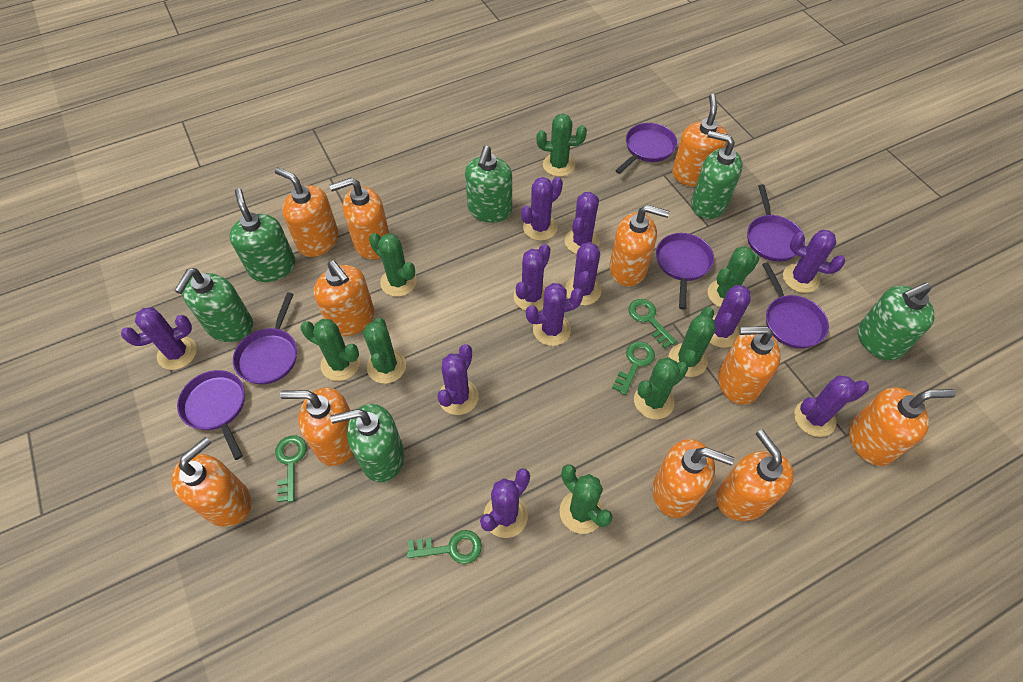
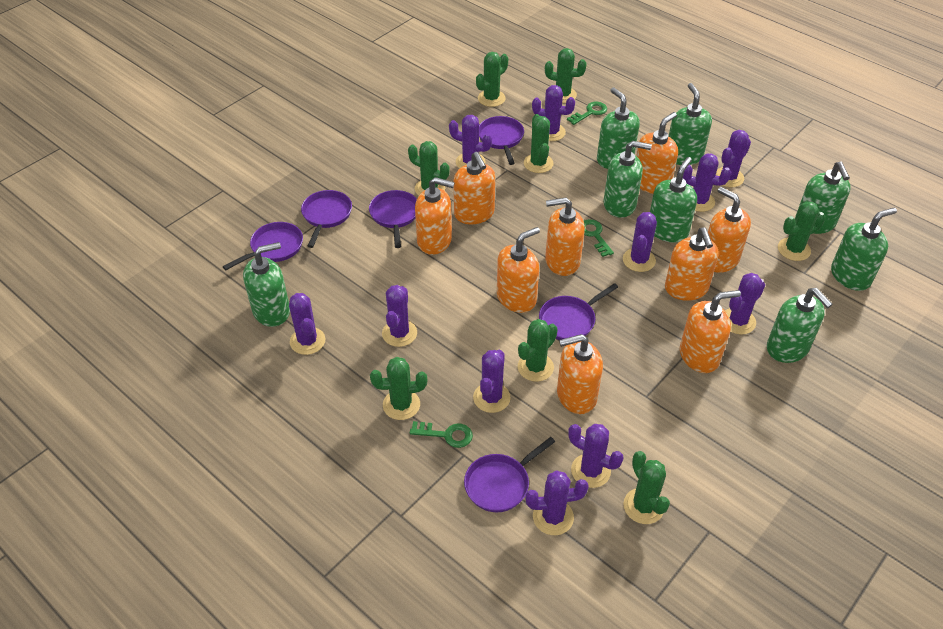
green key: [275,436,307,502] [407,530,482,564] [612,341,655,395] [629,299,677,349] = 4 -> [410,421,473,448] [567,102,607,125] [584,219,614,257] = 3
green soap dispenser: [174,268,253,342] [229,188,295,282] [330,404,404,482] [465,145,512,223] [691,131,743,219] [858,283,935,361] = 6 -> [243,242,290,327] [597,87,640,169] [604,141,652,218] [650,157,697,242] [669,83,712,165] [767,288,833,363] [795,161,851,234] [831,208,897,291] = 8
orange soap dispenser: [171,437,252,527] [275,167,339,257] [280,388,353,466] [314,261,374,336] [329,178,389,260] [609,205,670,287] [652,439,734,518] [672,94,728,187] [716,430,794,521] [718,326,781,405] [849,387,956,466] = 11 -> [415,177,455,255] [454,152,495,224] [497,227,540,313] [545,197,585,276] [557,334,603,414] [636,112,678,194] [665,228,719,301] [680,290,741,373] [708,187,751,273] = 9

